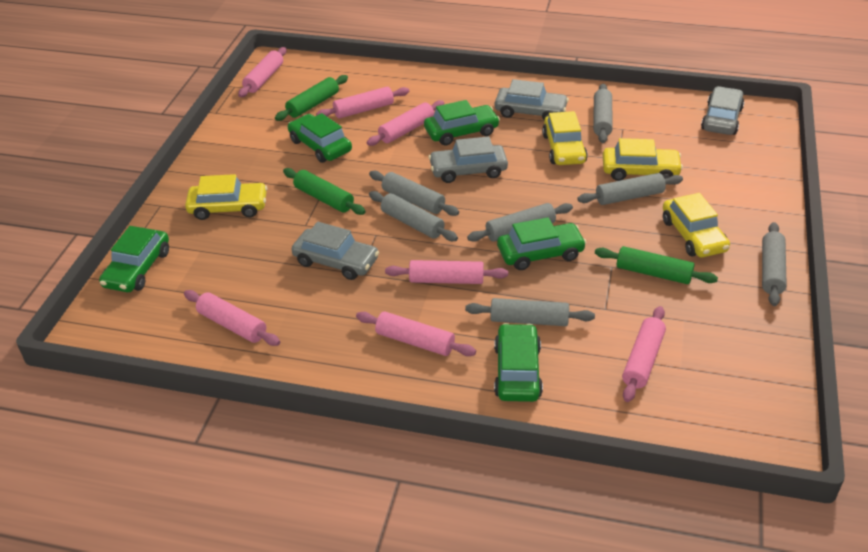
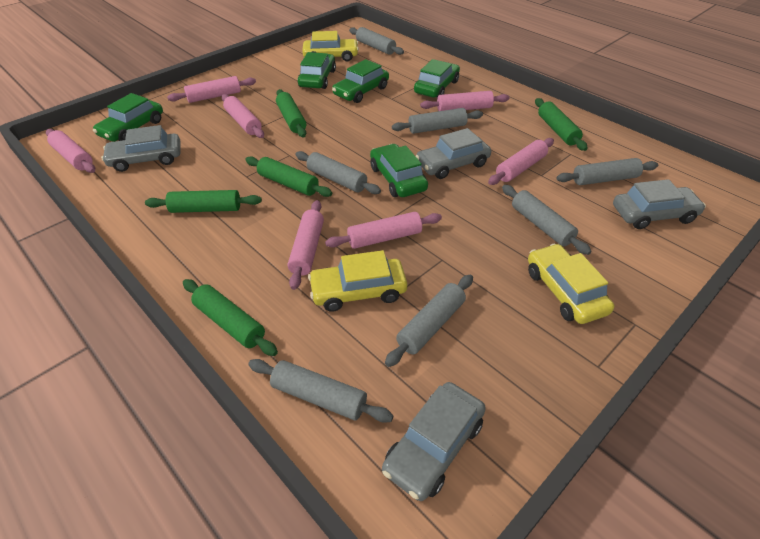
green rolling pin: [275,75,348,121] [283,168,366,215] [595,246,718,284] = 3 -> [145,190,262,213] [183,279,278,356] [245,156,332,197] [276,89,306,137] [535,98,588,151] = 5
yellow car: [185,174,267,220] [542,111,588,165] [603,138,683,181] [663,193,730,257] = 4 -> [302,31,359,61] [308,250,407,312] [528,244,614,324] = 3

